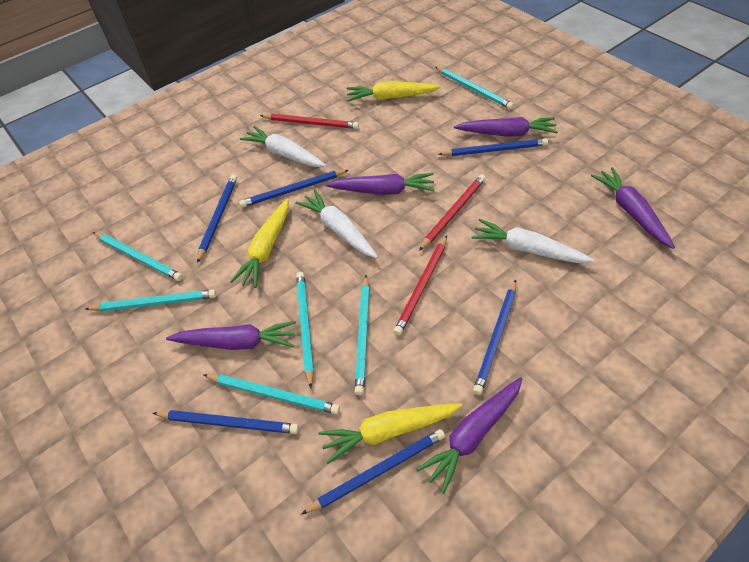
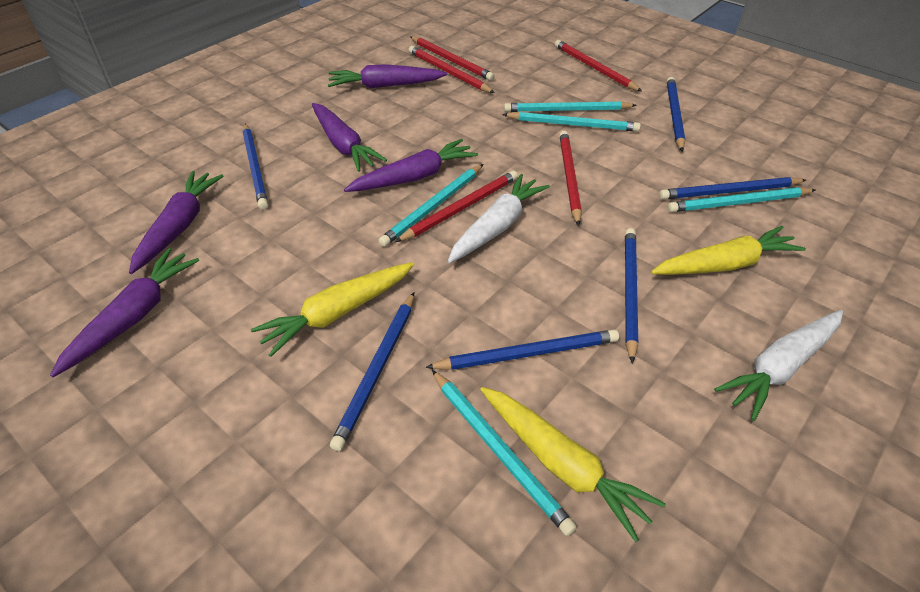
red pencil: [260,114,359,129] [393,236,447,335] [419,174,486,251] = 3 -> [395,171,518,242] [409,46,495,93] [410,36,495,81] [555,40,642,91] [559,131,582,226] = 5
turquoise pencil: [86,290,216,311] [93,232,183,281] [204,374,340,414] [296,272,314,389] [355,275,369,395] [435,67,514,109] = 6 -> [378,164,483,247] [432,370,577,536] [502,112,641,132] [504,101,637,112] [668,187,815,212] = 5
white carrot: [240,126,326,167] [295,190,378,258] [471,219,595,263] = 3 -> [448,174,550,263] [714,310,843,421] = 2

